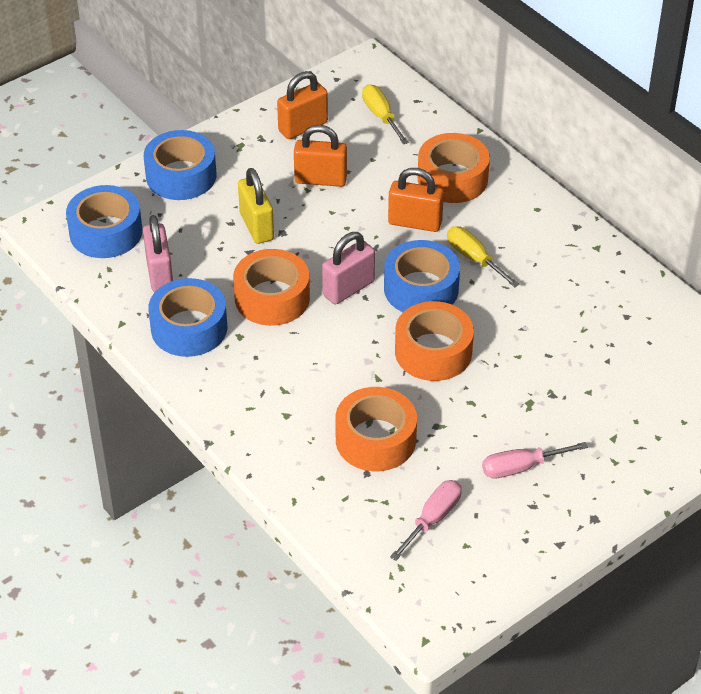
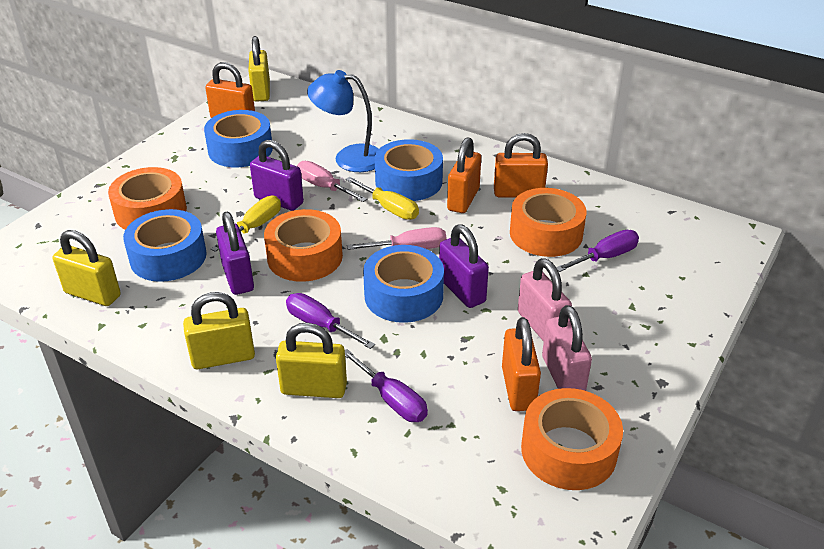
blue lamp: none = 0 -> [307,70,379,172] = 1
orange padlock: [277,71,328,139] [294,125,347,187] [388,168,444,232] = 3 -> [205,62,255,118] [447,137,481,213] [494,133,548,198] [502,317,541,411] = 4
purple padlock: none = 0 -> [216,212,254,295] [250,140,304,211] [439,224,489,308] = 3
purple screwdriver: none = 0 -> [286,293,375,349] [345,349,428,422] [556,230,639,272] = 3
yellow padlock: [238,168,274,244] = 1 -> [53,230,121,306] [183,292,255,369] [248,36,270,102] [276,323,347,398] = 4

